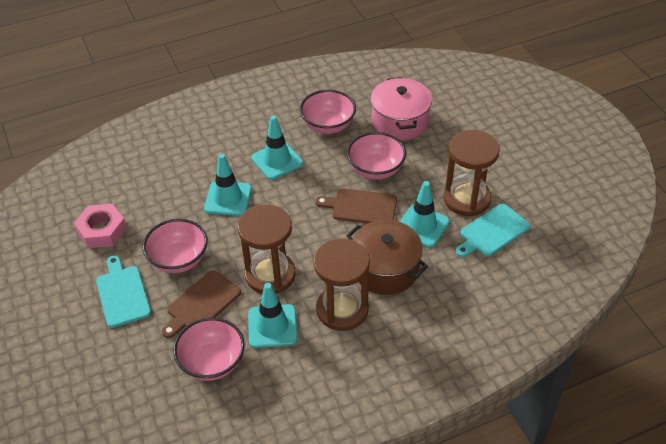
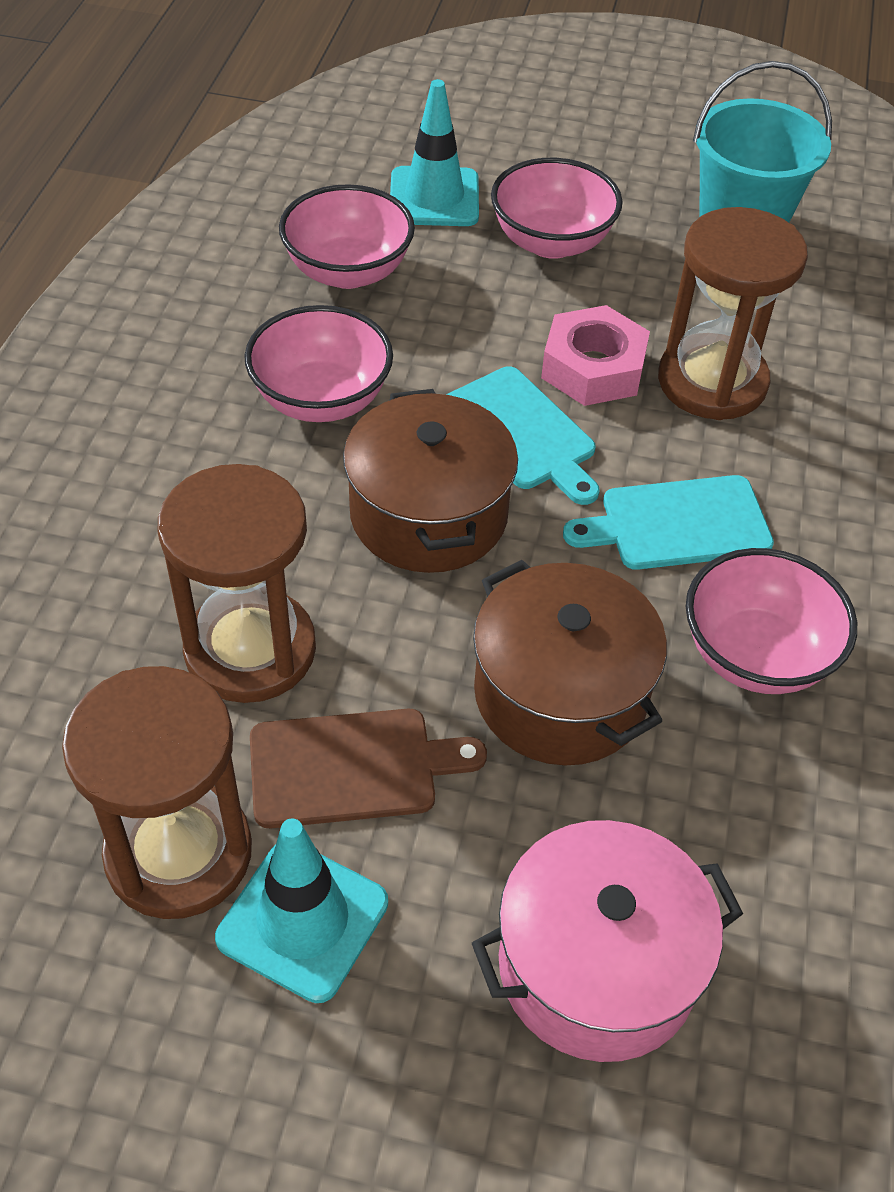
brown cutting board: [162,270,241,338] [315,188,397,223] = 2 -> [250,709,487,828] = 1
brown pot: [346,220,428,295] = 1 -> [343,389,518,573] [473,560,667,765] = 2
turquoise bucket: none = 0 -> [693,61,832,222] = 1
turquoise traffic cone: [204,154,252,216] [248,283,298,348] [251,115,303,180] [400,181,450,248] = 4 -> [215,818,388,1003] [390,79,479,226] = 2

